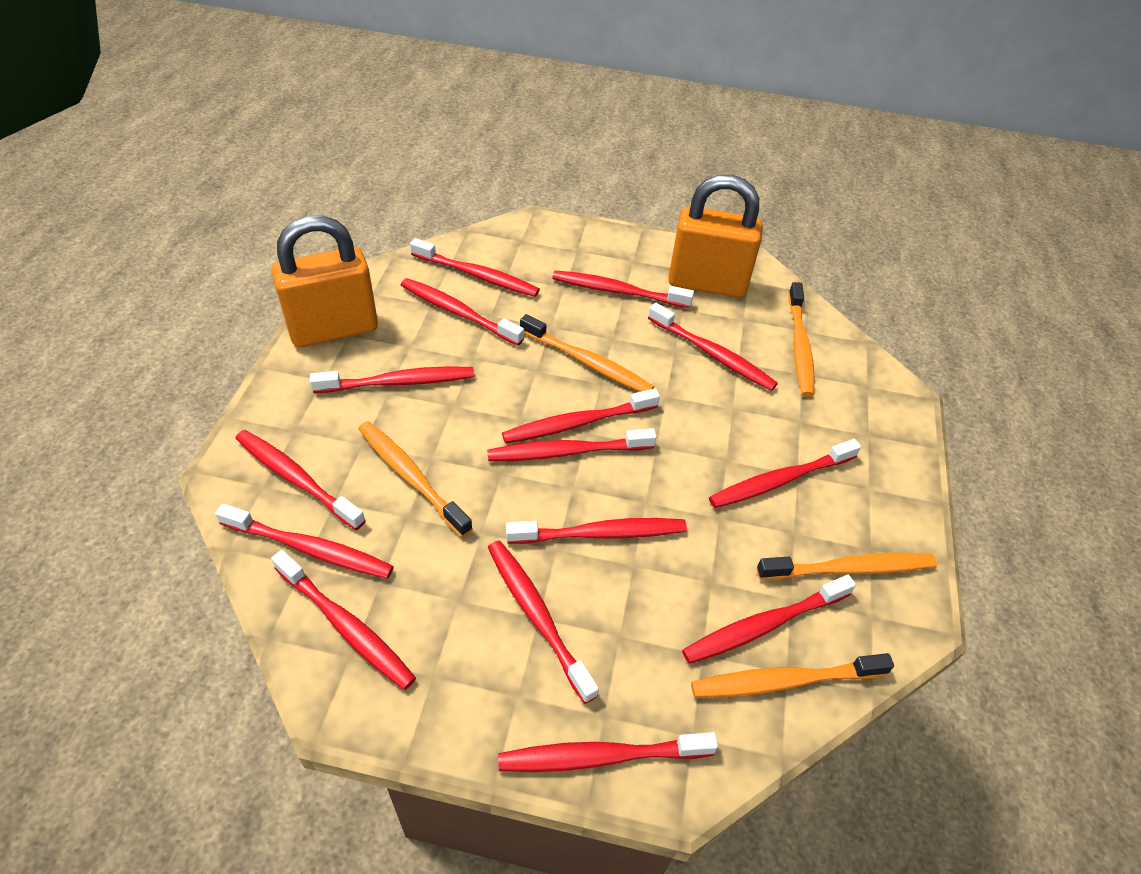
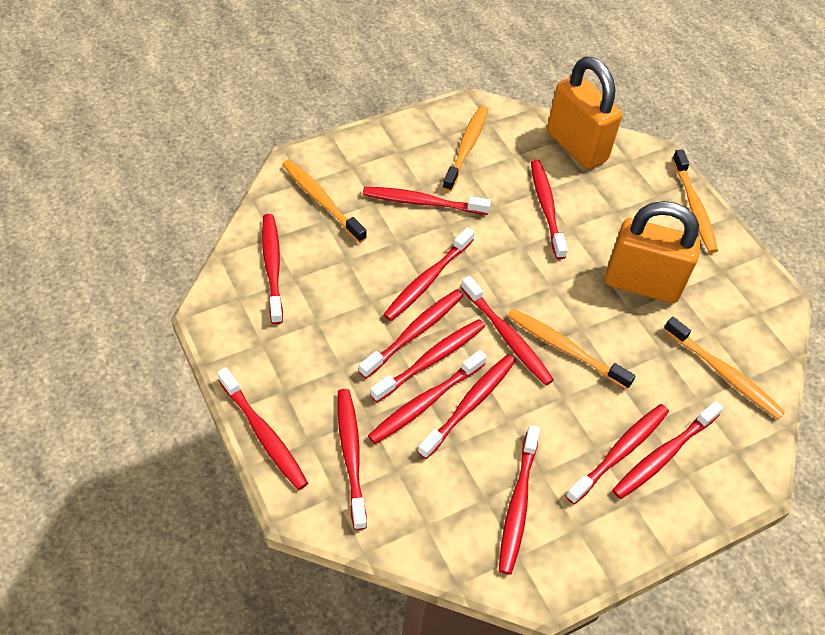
red toothbrush: [215,504,394,579] [235,430,366,530] [271,550,416,690] [310,366,474,393] [401,278,524,346] [410,238,540,297] [487,428,656,461] [488,540,599,704] [498,732,718,772] [502,388,660,444] [506,518,687,544] [552,270,694,308] [648,303,778,391] [682,575,856,664] [709,439,861,508] = 15 -> [217,367,308,490] [262,214,283,324] [337,389,367,530] [359,289,463,378] [363,187,491,215] [368,350,487,444] [370,319,485,402] [383,227,475,321] [418,354,516,459] [461,276,554,386] [499,425,540,575] [531,160,568,260] [566,404,669,504] [612,401,723,499] = 14

